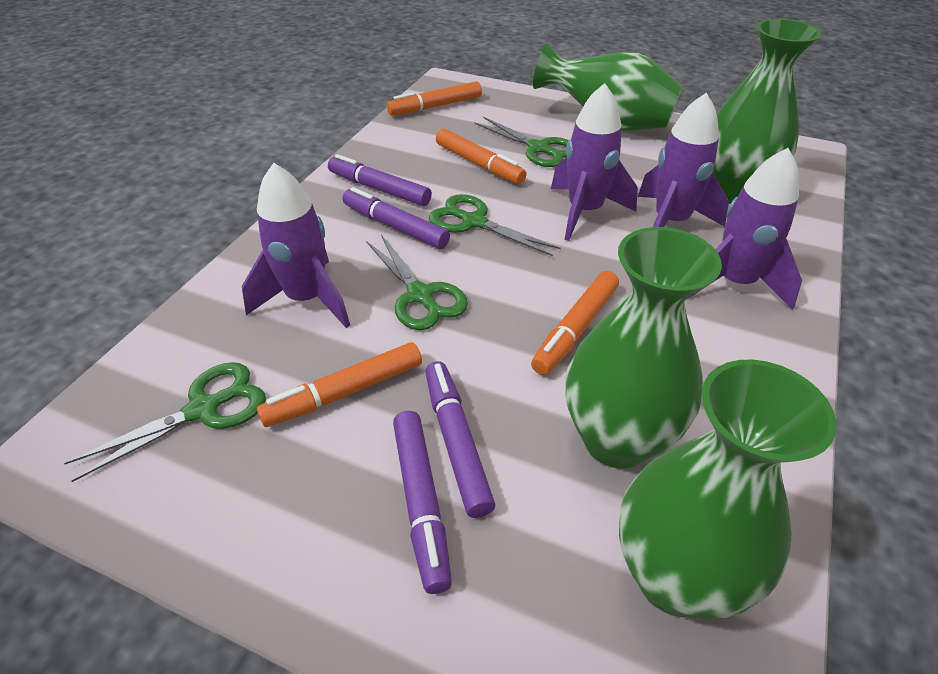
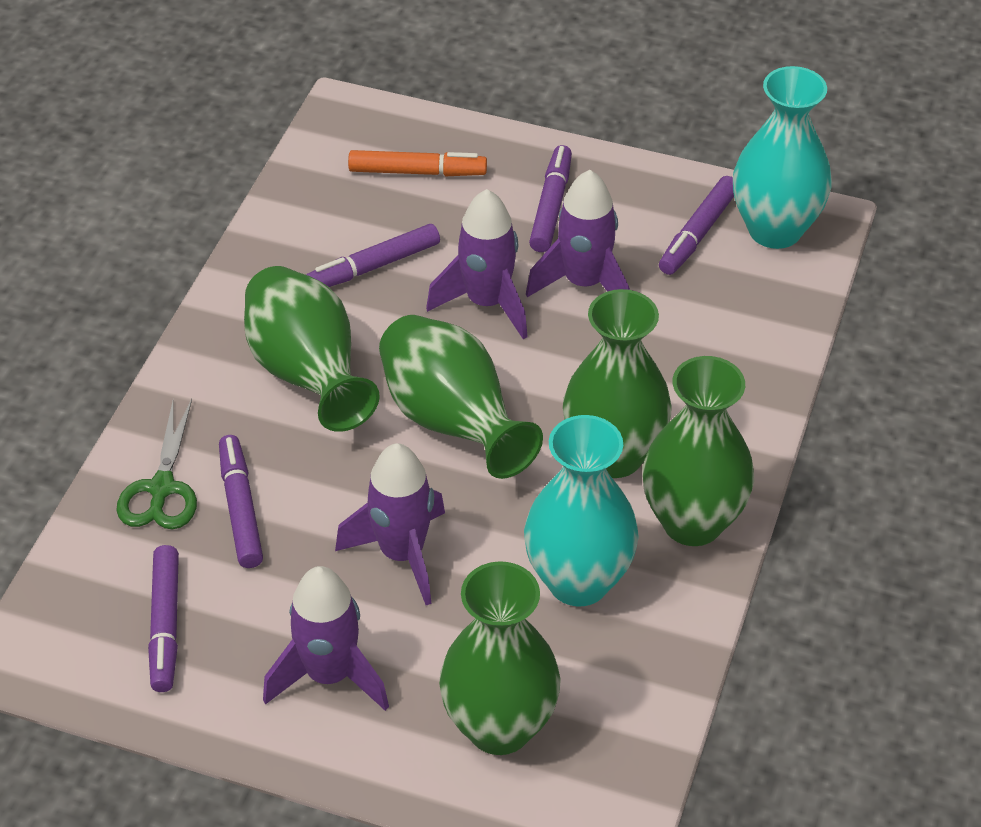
green scissors: [64,362,266,482] [366,235,468,330] [429,194,561,256] [475,117,569,167] = 4 -> [116,399,197,529] = 1
green vase: [533,43,683,131] [565,227,722,469] [619,360,837,619] [713,19,821,204] = 4 -> [244,266,380,432] [379,315,543,479] [439,561,561,755] [563,289,672,478] [643,356,754,546] = 5
orange marker: [257,342,422,427] [387,81,482,116] [436,129,527,184] [531,271,619,375] = 4 -> [348,150,487,176] = 1
purple marker: [328,154,432,206] [342,187,450,249] [393,411,452,594] [425,361,495,518] = 4 -> [148,545,179,692] [219,435,263,568] [307,224,440,287] [529,145,572,252] [659,176,734,275] = 5
turquoise vase: none = 0 -> [524,415,639,606] [733,66,832,249] = 2

